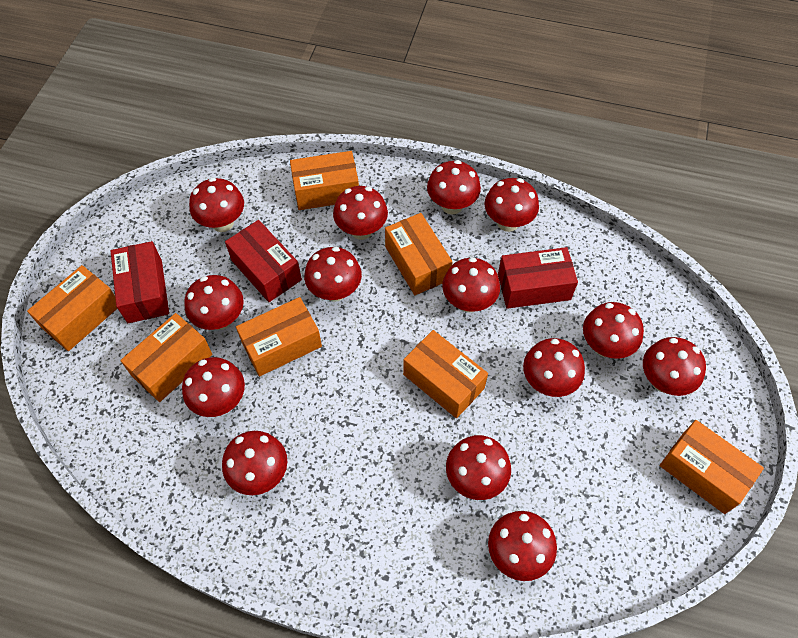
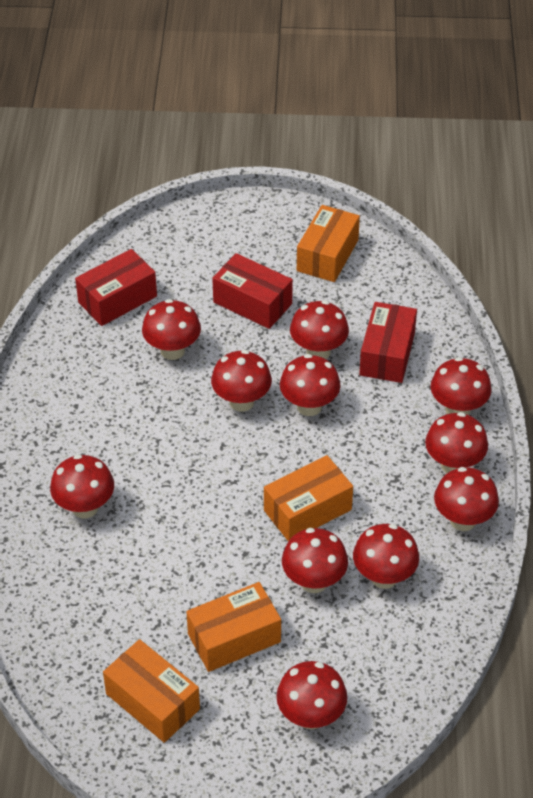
orange box: [27,265,118,351] [120,313,213,402] [236,297,322,377] [290,151,359,210] [385,213,452,295] [403,330,488,418] [660,420,764,514] = 7 -> [103,639,200,743] [186,582,281,672] [264,455,353,541] [297,205,360,282] = 4
red mushroom: [182,357,245,417] [184,275,244,330] [189,177,244,232] [222,431,287,495] [304,247,362,302] [333,186,388,240] [427,160,481,214] [442,257,500,312] [446,435,511,500] [484,178,539,232] [488,511,557,581] [523,338,585,397] [583,302,644,359] [643,337,706,396] = 14 -> [50,454,114,518] [142,299,201,360] [211,350,272,412] [276,661,347,730] [280,354,340,416] [282,528,348,593] [290,300,349,359] [353,524,419,589] [425,412,488,473] [430,357,491,415] [434,467,499,531] = 11

